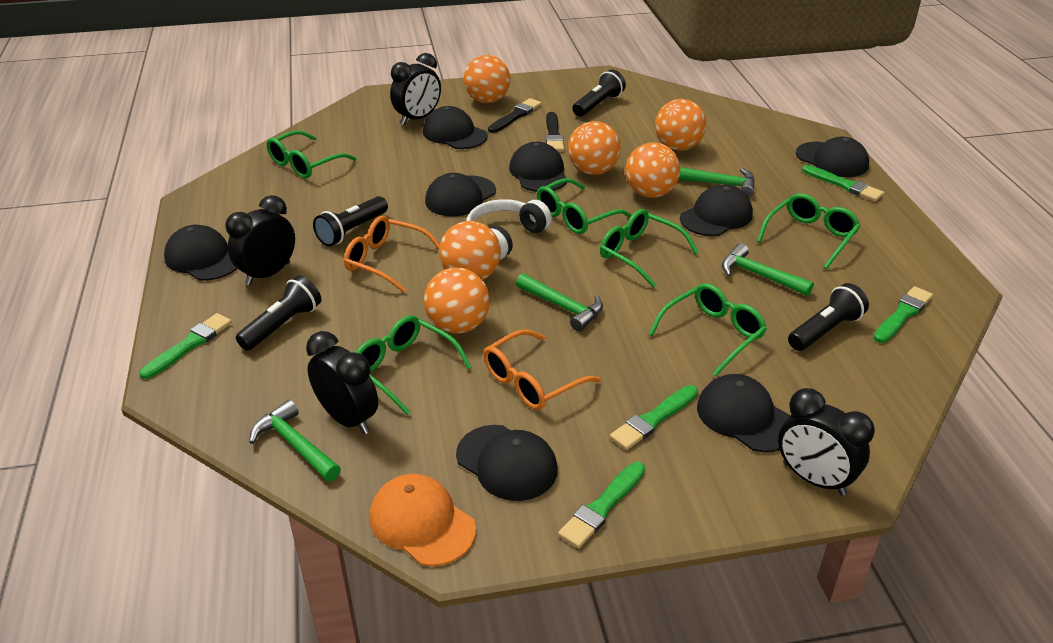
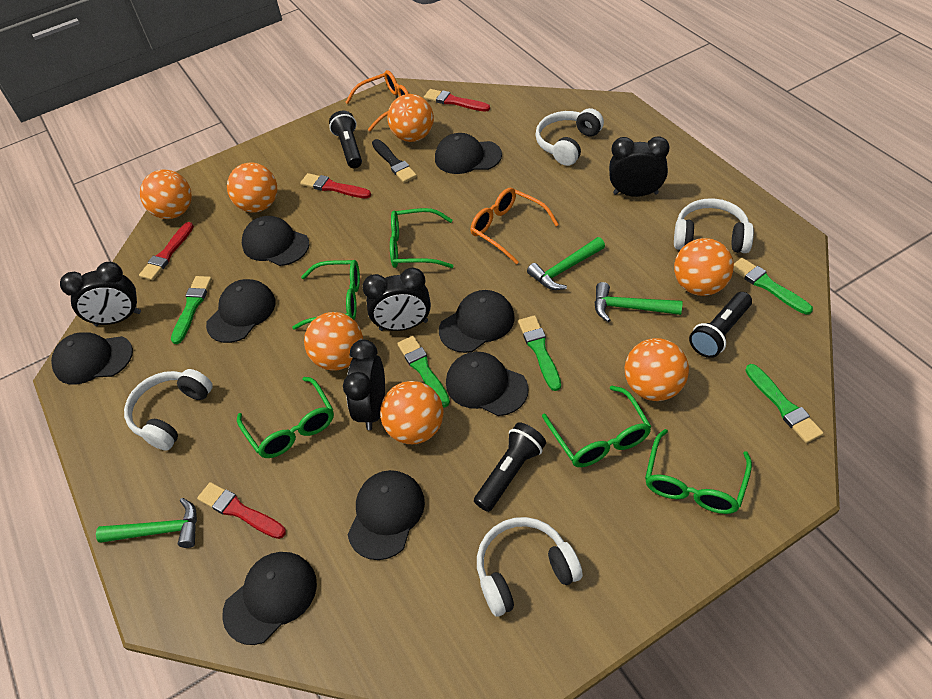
black brush: [488,98,542,133] [546,112,564,152] = 2 -> [372,139,417,183] = 1
black flashlight: [236,275,321,351] [313,196,388,246] [572,70,626,117] [788,283,869,351] = 4 -> [329,111,362,168] [474,422,546,512] [689,292,752,358] = 3
green glasses: [267,130,357,178] [355,315,472,415] [537,178,631,234] [600,209,699,288] [649,283,767,376] [757,193,860,269] = 6 -> [237,377,334,458] [292,260,360,330] [390,208,453,268] [542,386,652,467] [645,429,752,514] = 5
green hammer: [249,400,341,481] [516,273,603,331] [678,167,755,197] [722,243,814,296] = 4 -> [96,498,197,548] [527,237,605,290] [595,282,683,322] = 3
orange ball: [424,267,490,334] [439,221,501,280] [464,55,511,103] [568,121,621,175] [625,142,680,198] [655,99,706,151] = 6 -> [140,170,192,219] [227,162,277,213] [304,312,363,371] [380,381,444,444] [387,94,434,142] [625,338,689,401] [674,238,734,296] = 7
orange cap: [370,474,476,566] = 1 -> none = 0
red brush: none = 0 -> [139,222,194,280] [197,482,286,539] [300,173,371,198] [424,89,490,111] = 4
white headphones: [466,199,552,260] = 1 -> [124,369,213,451] [477,517,583,616] [535,108,604,166] [674,198,754,253] = 4

